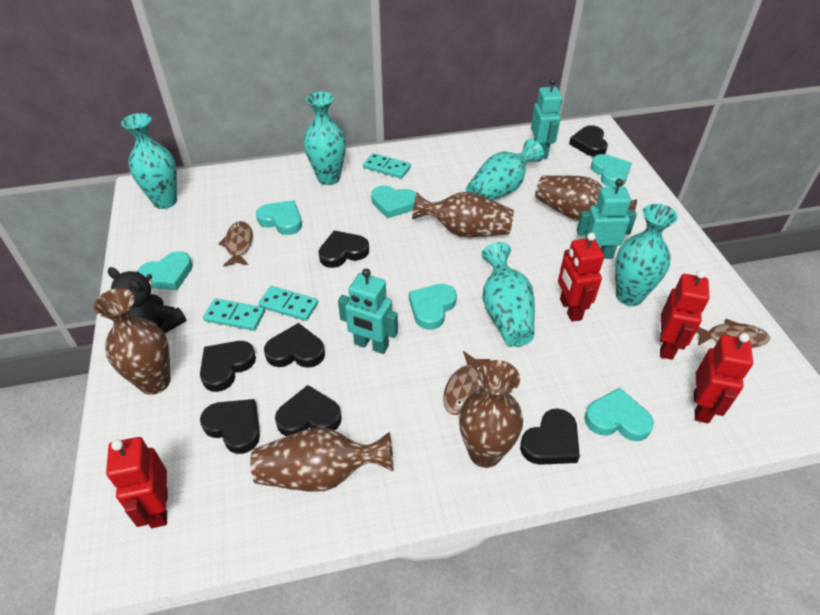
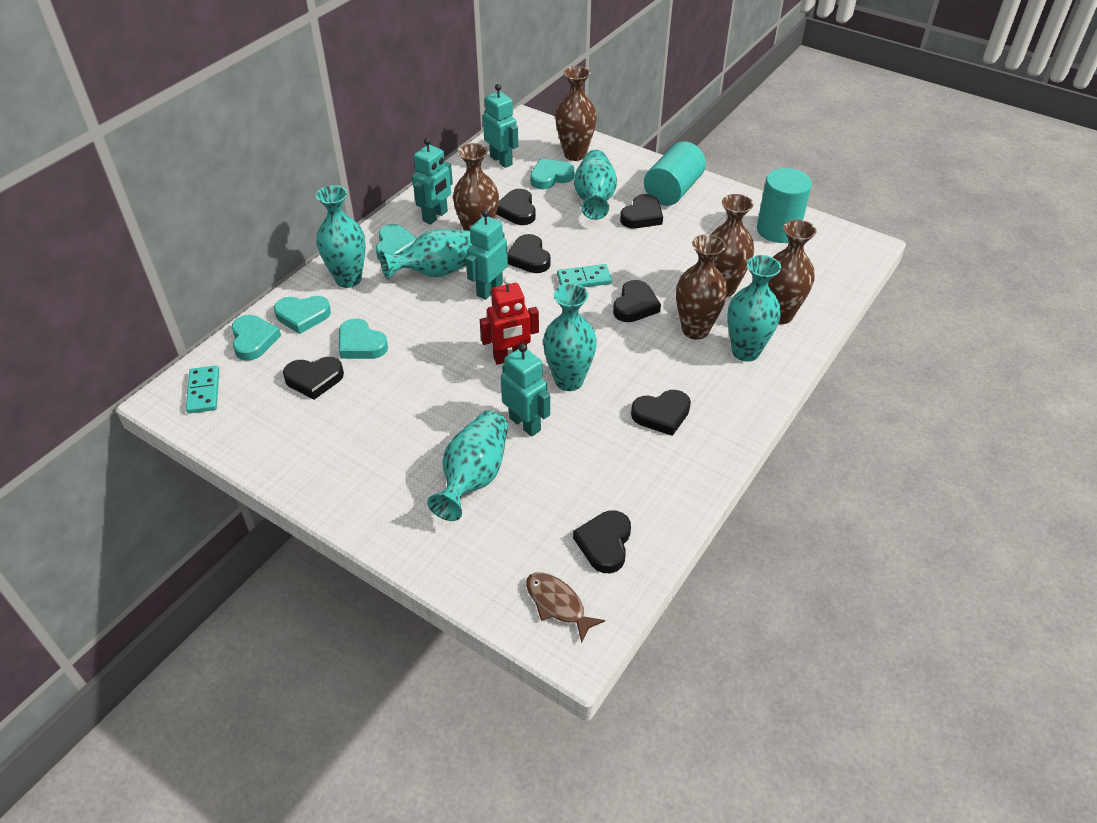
black teddy bear: [108,267,186,333] = 1 -> none = 0
brown fish: [219,221,253,267] [443,351,490,415] [696,319,770,348] = 3 -> [526,572,605,643] = 1
red robot: [106,437,168,528] [558,233,604,322] [660,270,710,360] [694,333,753,423] = 4 -> [480,277,539,365] = 1
turquoise cylinder: none = 0 -> [644,141,706,206] [757,168,812,243] = 2
turquoise domino: [203,298,265,331] [258,286,318,321] [363,153,411,179] = 3 -> [186,366,219,413] [557,264,612,287] = 2
turquoise heart: [138,251,193,290] [256,200,302,235] [371,185,416,219] [409,284,457,330] [584,388,654,441] [591,154,632,187] = 6 -> [232,315,281,361] [274,296,331,334] [339,318,388,359] [376,224,417,260] [530,159,575,189] = 5
turquoise robot: [338,269,398,354] [531,78,562,159] [576,179,637,259] = 3 -> [412,138,453,225] [466,210,508,300] [483,84,518,168] [501,343,550,437] = 4
turquoise vase: [121,113,177,209] [304,91,346,185] [466,139,544,200] [482,242,535,347] [615,204,678,306] = 5 -> [316,185,366,288] [379,229,472,280] [427,410,508,521] [543,284,597,391] [574,150,617,220] [727,255,781,362] = 6

